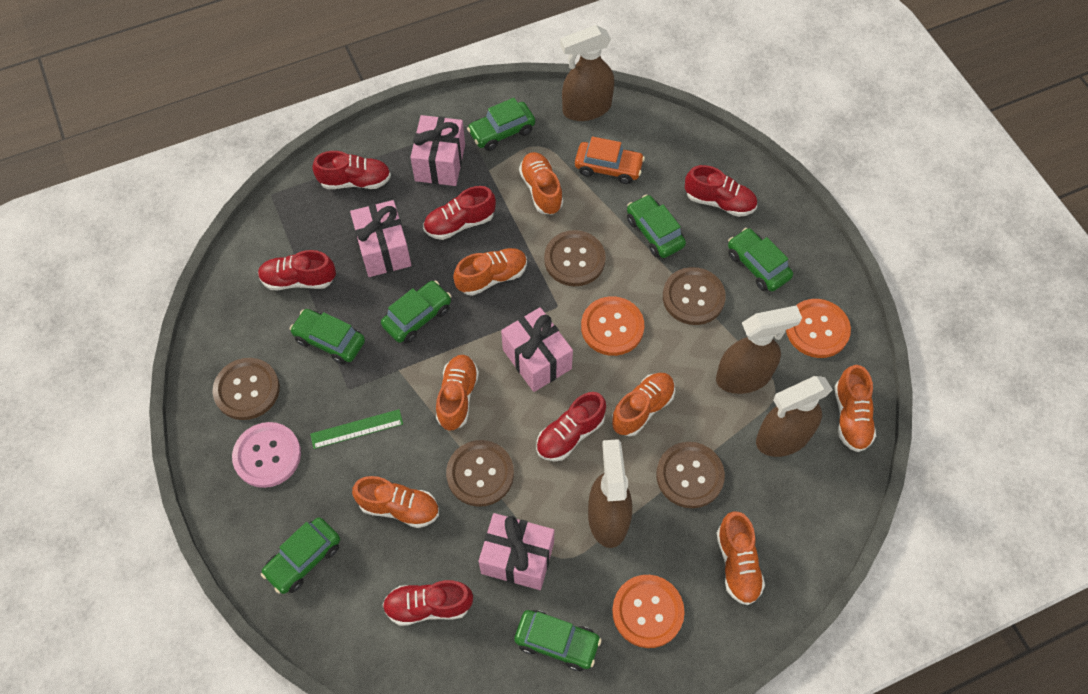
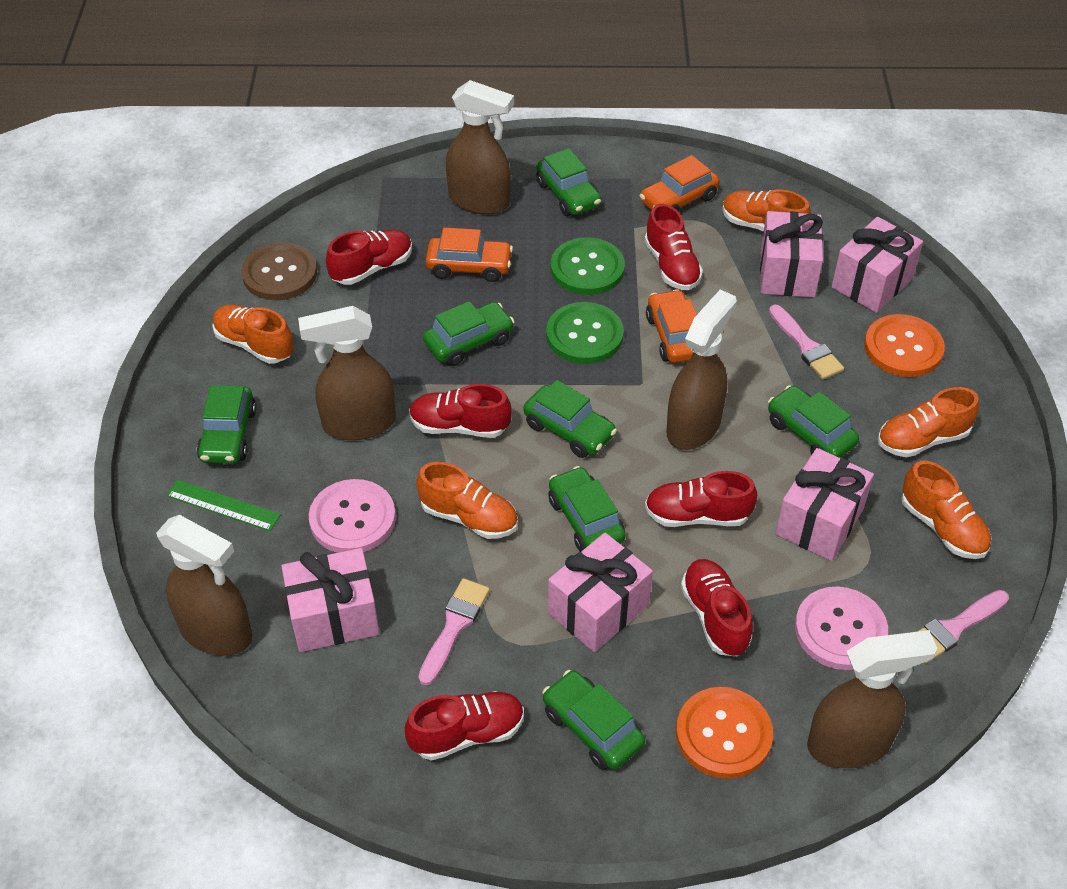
brown button: [213,358,280,420] [446,440,514,507] [544,230,606,286] [656,442,725,508] [663,267,726,325] = 5 -> [241,242,317,300] = 1
brown spray bottle: [560,25,615,121] [588,439,632,548] [716,305,802,394] [756,376,833,457] = 4 -> [156,515,252,656] [298,306,396,440] [446,80,514,215] [666,290,737,450] [807,630,937,768] = 5
green button: none = 0 -> [546,302,624,364] [551,237,625,295] = 2
orange button: [581,296,644,356] [612,575,685,648] [786,299,851,358] = 3 -> [676,687,773,779] [864,314,945,377] = 2
orange car: [575,136,645,184] = 1 -> [426,227,513,282] [640,155,720,212] [646,289,697,363] = 3
orange shoe: [352,476,439,528] [436,355,479,431] [453,248,527,296] [519,152,563,215] [612,373,675,436] [717,511,765,605] [835,365,876,452] = 7 -> [212,305,293,364] [416,462,518,539] [722,189,811,232] [878,387,979,458] [901,461,991,559] = 5
pink brush: none = 0 -> [418,578,490,685] [769,305,844,379] [917,590,1009,663] = 3
pink button: [232,422,301,488] = 1 -> [309,479,396,553] [795,587,888,670] = 2
pink gift: [350,200,411,277] [410,115,465,186] [478,513,554,590] [501,307,573,392] = 4 -> [281,548,379,652] [548,533,653,652] [760,211,823,297] [775,448,874,561] [832,217,923,313] = 5

